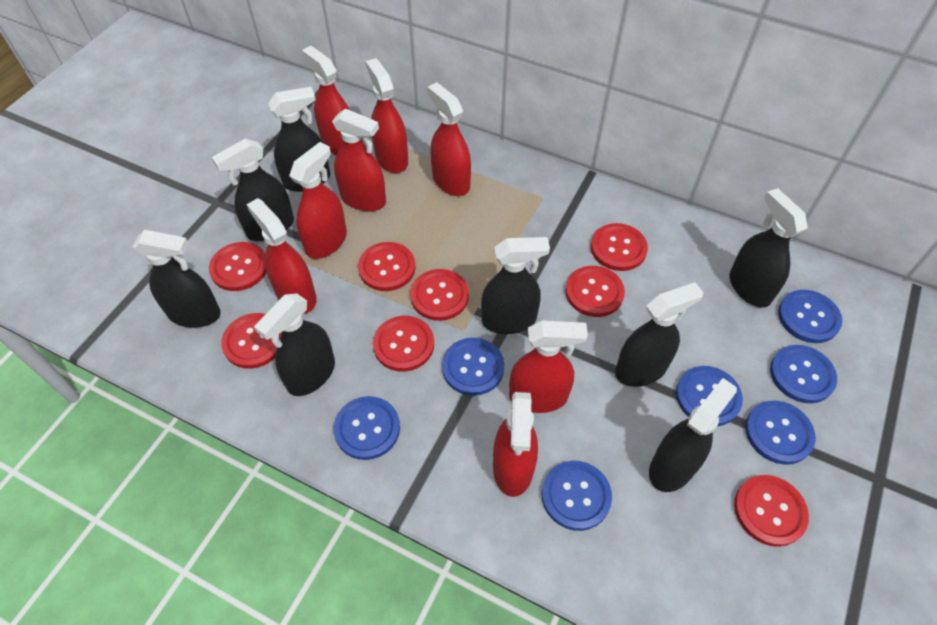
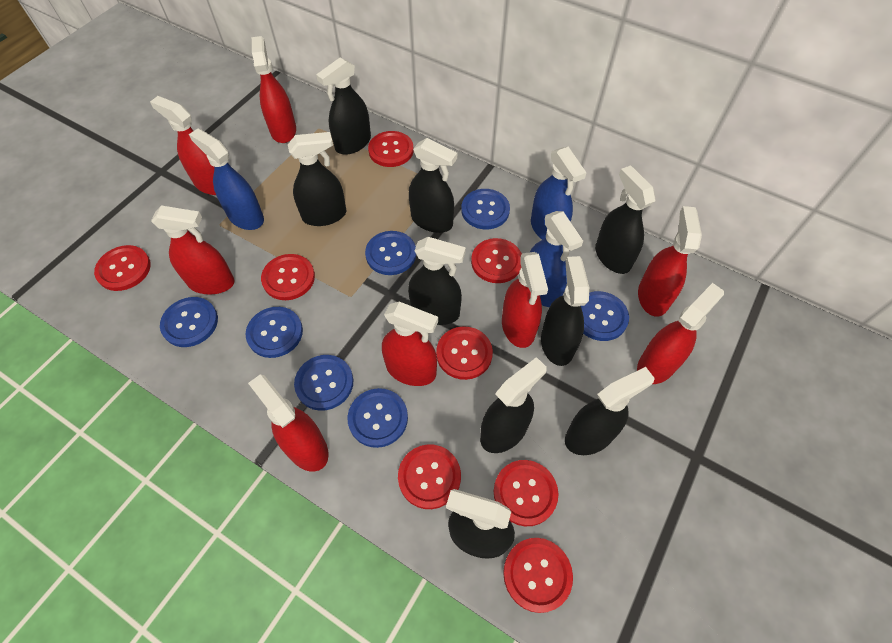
black spray bottle: [133,230,221,328] [212,138,294,241] [254,293,335,396] [268,87,330,192] [481,237,550,334] [615,282,703,387] [649,378,737,492] [729,188,808,308] = 8 -> [288,132,346,226] [316,57,371,155] [408,237,466,325] [409,138,457,233] [446,489,515,559] [480,357,547,453] [541,256,589,366] [565,367,655,455] [595,165,656,274] = 9
blue spray bottle: none = 0 -> [189,128,264,230] [530,211,583,307] [531,147,586,240] = 3

